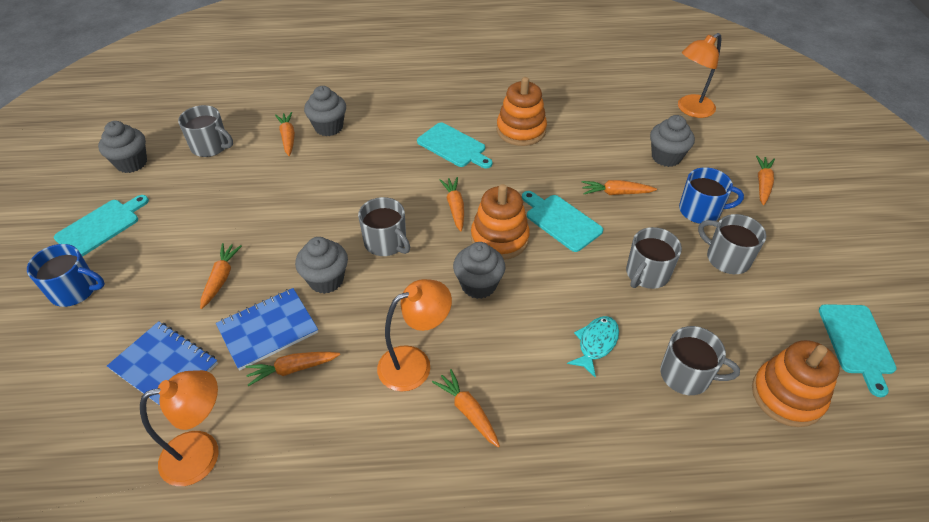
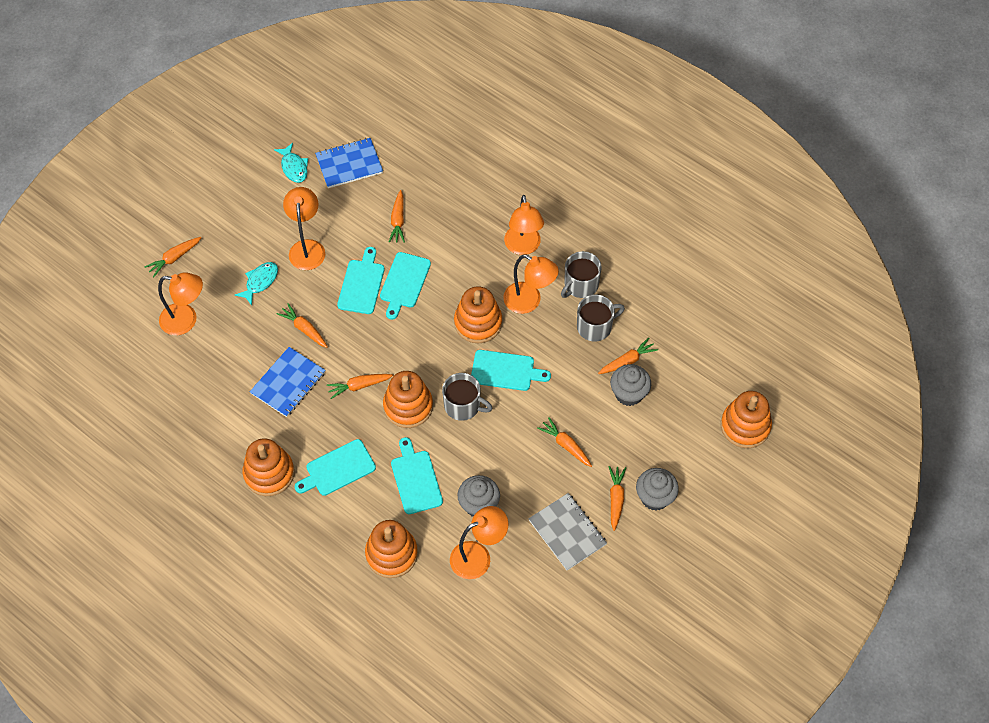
blue mug: [27,244,105,307] [679,167,744,224] = 2 -> none = 0
grey cupcake: [98,121,147,173] [295,237,348,294] [304,86,346,136] [453,242,505,299] [650,115,695,167] = 5 -> [458,475,500,516] [610,364,651,406] [636,468,679,511] = 3
grey mug: [178,105,233,157] [358,197,410,256] [626,227,682,289] [660,326,740,395] [698,214,766,274] = 5 -> [442,373,493,421] [561,251,602,298] [577,294,625,342] = 3
grey notebook: none = 0 -> [529,493,607,570] = 1
orange lamp: [140,370,219,486] [377,279,452,392] [678,33,721,118] = 3 -> [158,273,203,335] [283,187,325,270] [450,506,508,579] [503,255,559,314] [504,195,544,255] = 5
orange stacking toy: [471,184,530,260] [497,77,547,146] [752,340,840,427] = 3 -> [243,438,294,496] [365,520,418,578] [383,371,433,428] [454,286,502,344] [721,391,772,448] = 5
turquoise cutting board: [54,195,149,257] [417,123,493,169] [522,191,603,252] [819,304,897,397] = 4 -> [295,439,376,496] [337,247,384,314] [380,252,431,320] [391,437,443,514] [471,350,551,391] = 5
turquoise fish: [567,316,619,378] = 1 -> [235,262,278,306] [274,143,308,183] = 2

